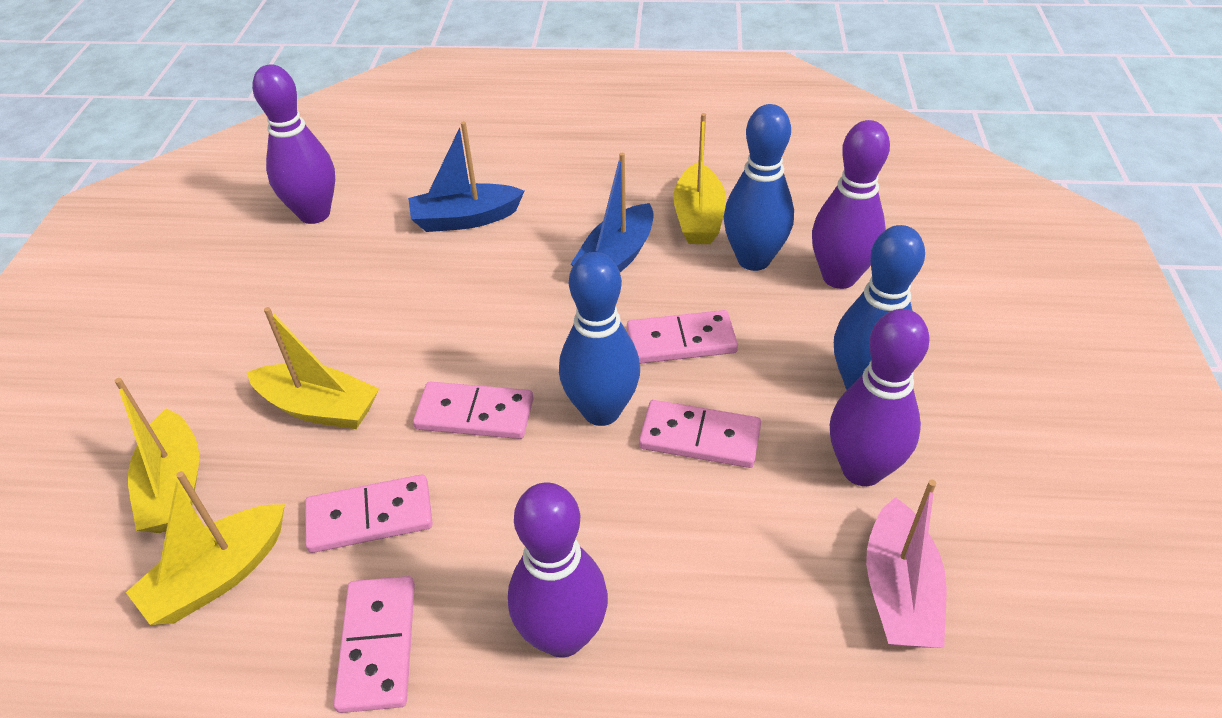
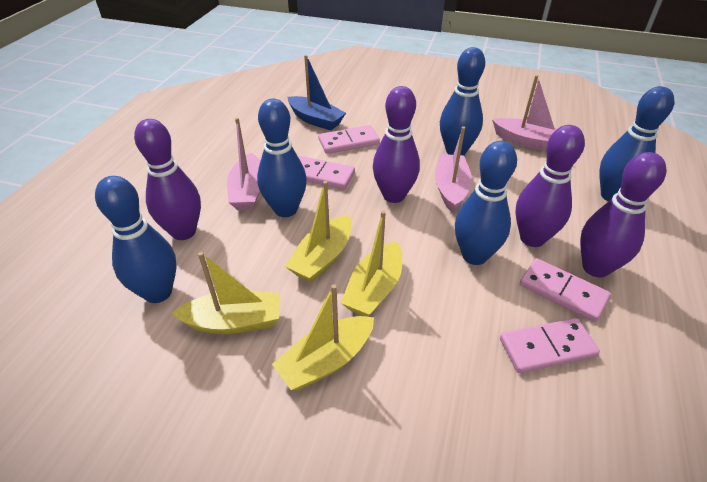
blue boat: [408,121,524,232] [571,153,654,272] = 2 -> [288,55,346,130] = 1
blue bowling pin: [559,252,640,426] [724,104,794,271] [834,225,925,390] = 3 -> [95,176,177,303] [257,99,307,217] [440,47,485,155] [455,141,517,265] [599,86,674,201] = 5
pink boat: [866,480,947,648] = 1 -> [227,118,260,210] [435,126,472,212] [492,75,557,151] = 3
pink domino: [305,474,433,553] [334,576,415,713] [413,382,533,439] [627,310,738,364] [639,400,761,468] = 5 -> [298,156,355,190] [318,125,380,154] [500,318,600,373] [520,258,611,322] = 4

